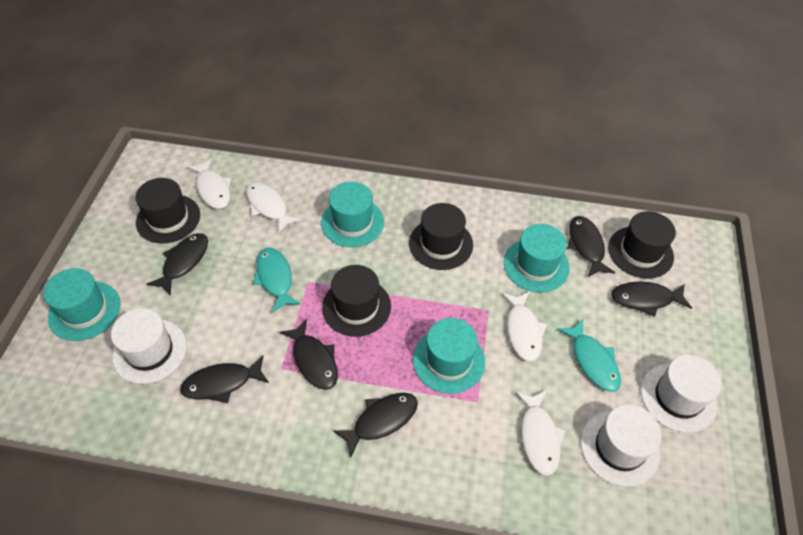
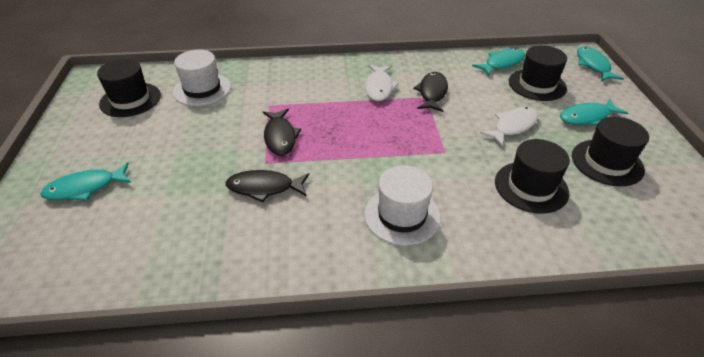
black fish: [146,233,208,296] [180,355,269,403] [280,319,338,390] [333,393,418,458] [568,216,615,277] [611,281,692,317] = 6 -> [225,170,309,203] [263,109,301,155] [413,72,448,112] = 3
turquoise fish: [253,248,301,313] [557,319,621,392] = 2 -> [40,162,131,201] [472,48,525,76] [560,99,628,125] [577,47,624,81] = 4
turquoise hat: [43,268,121,341] [321,182,384,247] [413,318,485,394] [504,224,570,292] = 4 -> none = 0
white fish: [188,158,231,209] [246,182,301,233] [502,292,547,362] [515,390,566,476] = 4 -> [365,65,399,101] [480,107,538,147] = 2
white hat: [111,308,187,384] [581,405,662,487] [641,355,722,433] = 3 -> [173,50,231,106] [364,165,441,245] = 2

